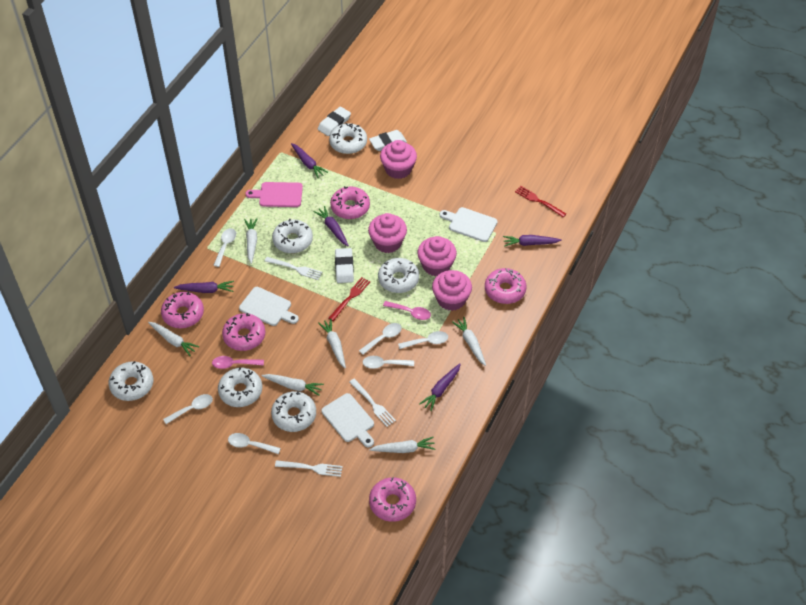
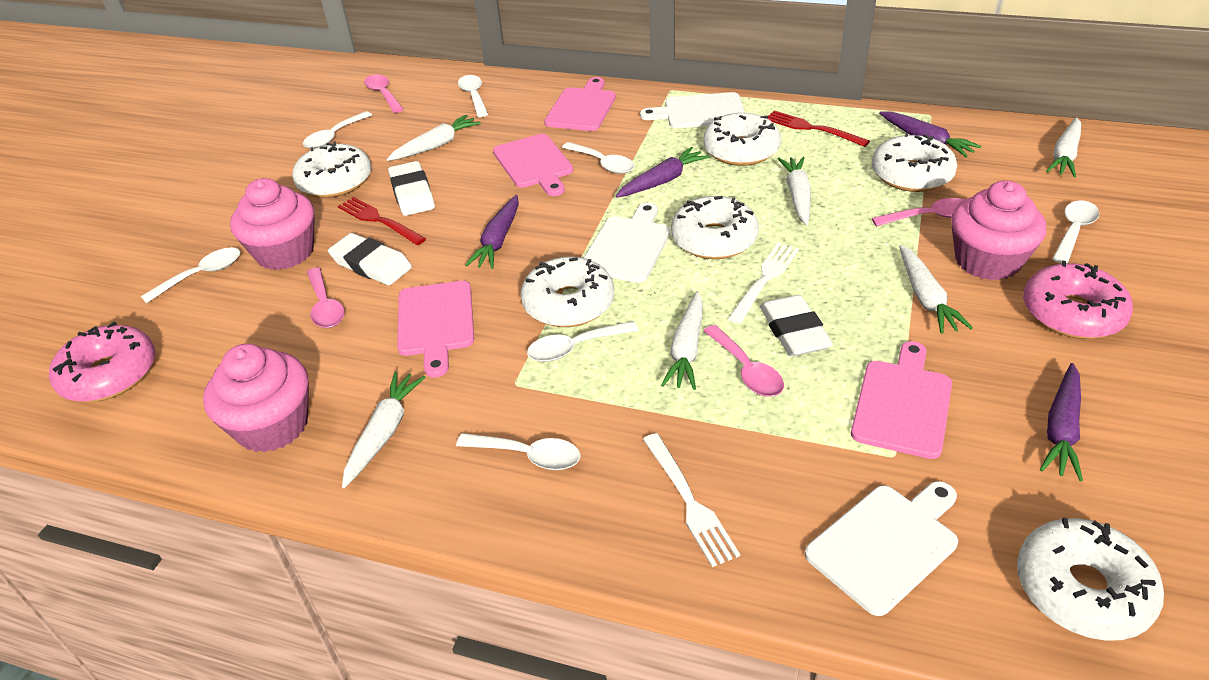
pink cupcake: [368,213,407,253] [380,140,417,179] [417,236,457,276] [432,270,472,311] = 4 -> [203,344,309,453] [230,178,315,270] [951,180,1046,280] = 3
pink cutting board: [246,182,303,207] = 1 -> [397,281,474,377] [493,134,573,196] [544,77,616,131] [851,341,952,459] = 4
pink donut: [161,292,204,328] [222,313,265,351] [330,186,370,219] [369,477,416,522] [485,268,526,304] = 5 -> [49,322,155,402] [1023,261,1133,339] = 2
pink spoon: [212,356,264,369] [383,301,431,320] = 2 -> [307,267,345,328] [364,75,403,113] [703,325,784,397] [872,198,965,227] = 4
purple carrot: [174,281,234,293] [291,143,328,178] [314,206,349,246] [419,364,461,411] [503,235,562,247] = 5 -> [465,195,519,269] [616,147,710,198] [879,111,982,157] [1040,363,1083,481] = 4
white fork: [265,257,323,280] [275,460,343,477] [349,379,396,427] = 3 -> [643,433,740,567] [728,243,799,324] = 2
white spoon: [163,394,213,424] [213,228,236,267] [228,433,281,454] [359,323,402,355] [363,356,414,369] [398,331,448,349] = 6 -> [141,247,240,304] [303,111,372,149] [456,433,581,470] [458,75,488,117] [527,321,639,362] [562,142,635,174] [1052,200,1099,263] = 7

